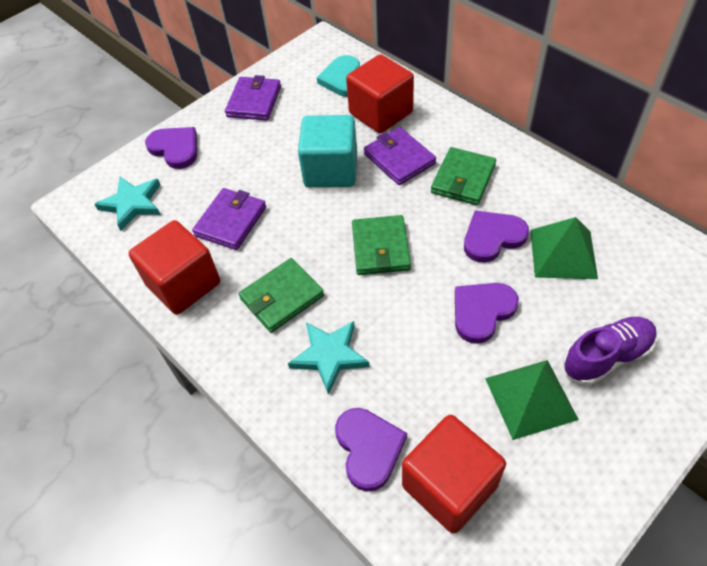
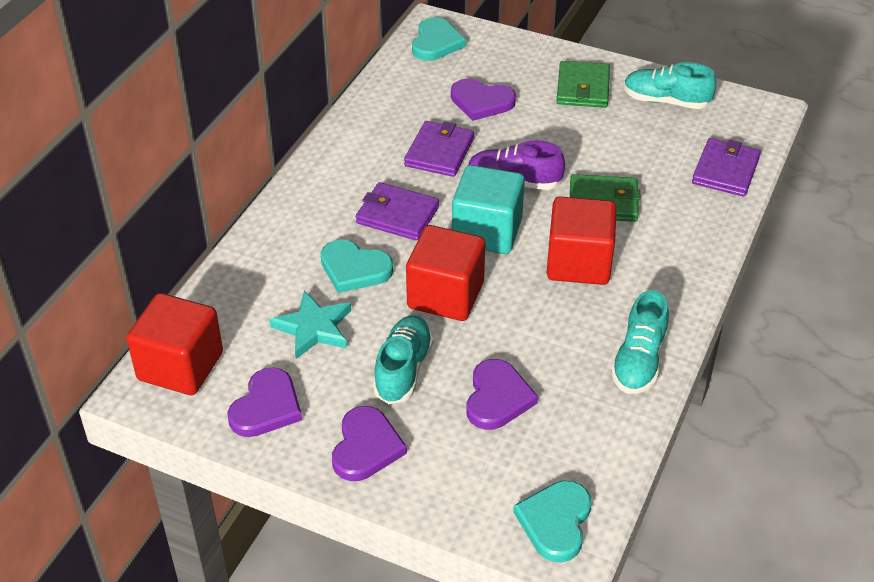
green pyramid: [485,360,579,440] [530,217,598,279] = 2 -> none = 0
green wallet: [239,258,324,333] [352,215,411,275] [431,147,496,205] = 3 -> [556,61,610,108] [570,174,640,222] = 2
turquoise heart: [317,55,360,97] = 1 -> [321,239,393,293] [412,17,466,61] [513,480,591,562] = 3
turquoise shoe: none = 0 -> [373,316,433,404] [611,290,669,394] [624,62,716,109] = 3
turquoise star: [94,177,161,231] [288,321,370,395] = 2 -> [269,291,351,359] = 1

